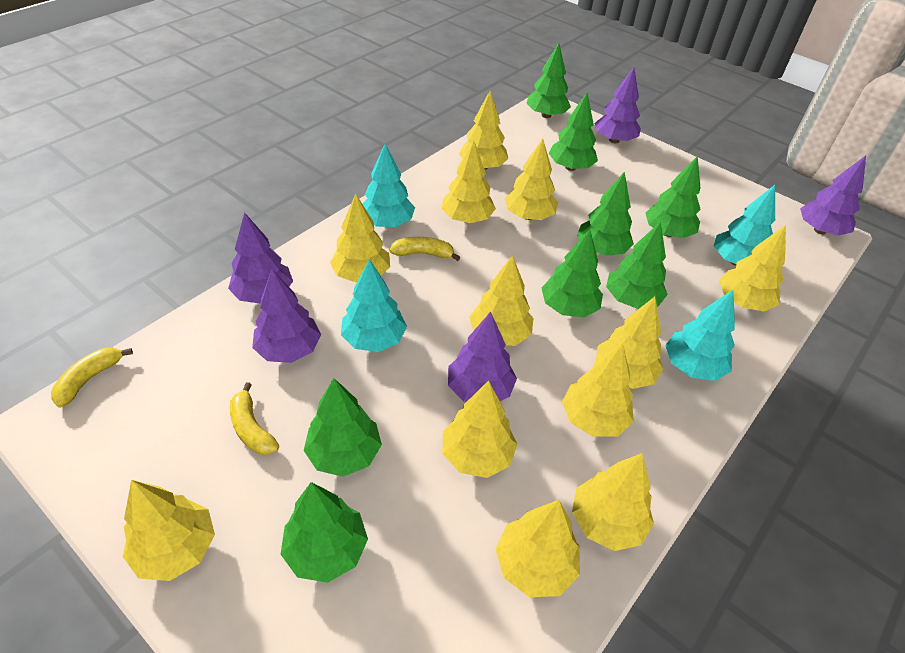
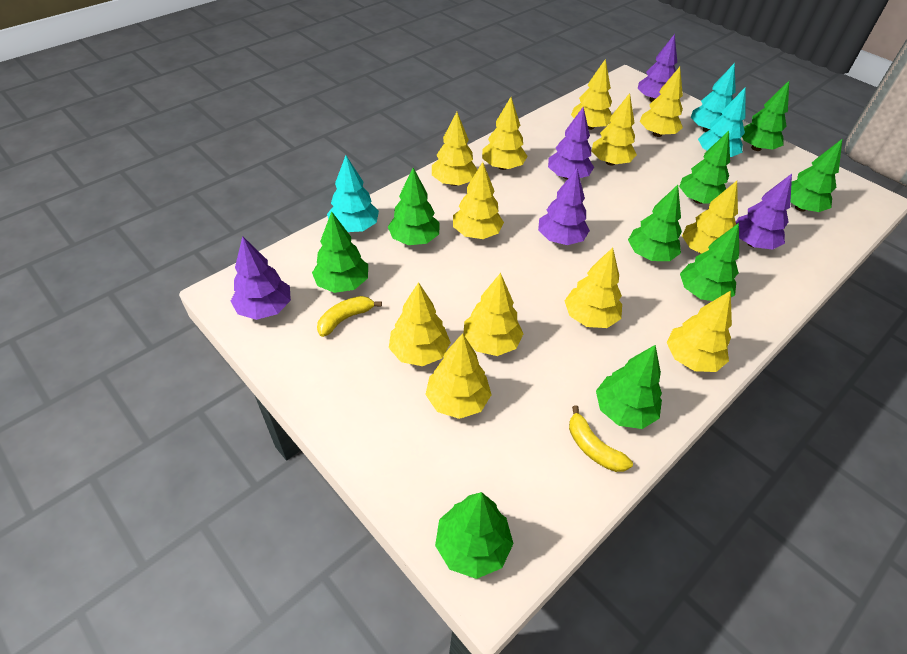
green tree: [281,482,368,583] [304,378,382,477] [526,43,571,118] [542,229,603,317] [549,93,598,171] [577,171,634,256] [606,221,668,309] [646,156,701,238] = 8 -> [312,211,368,293] [388,168,440,245] [435,492,514,579] [596,345,662,429] [628,185,682,261] [679,131,730,204] [680,223,739,301] [742,81,789,151] [791,139,842,212] = 9
turquoise tree: [341,259,407,352] [362,144,415,227] [665,290,735,381] [714,185,775,266] = 4 -> [327,155,379,232] [691,63,736,132] [698,88,745,157] = 3
yellow banana: [51,347,133,408] [230,382,279,455] [389,237,460,261] = 3 -> [317,296,382,337] [569,405,633,472] = 2

